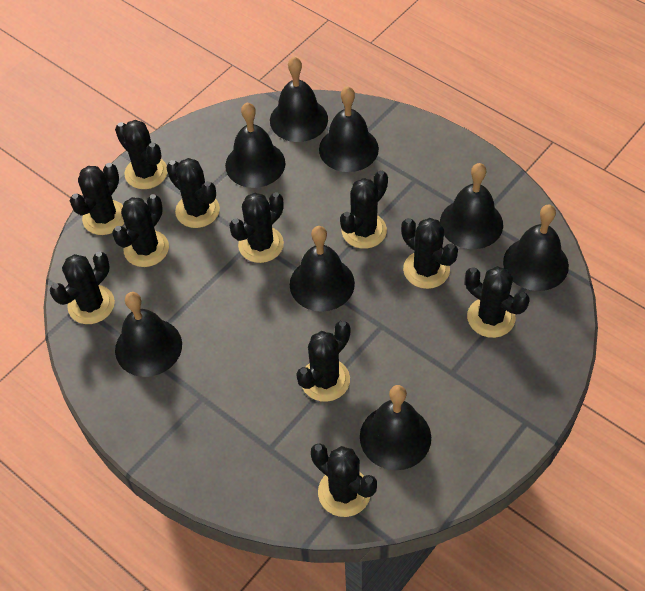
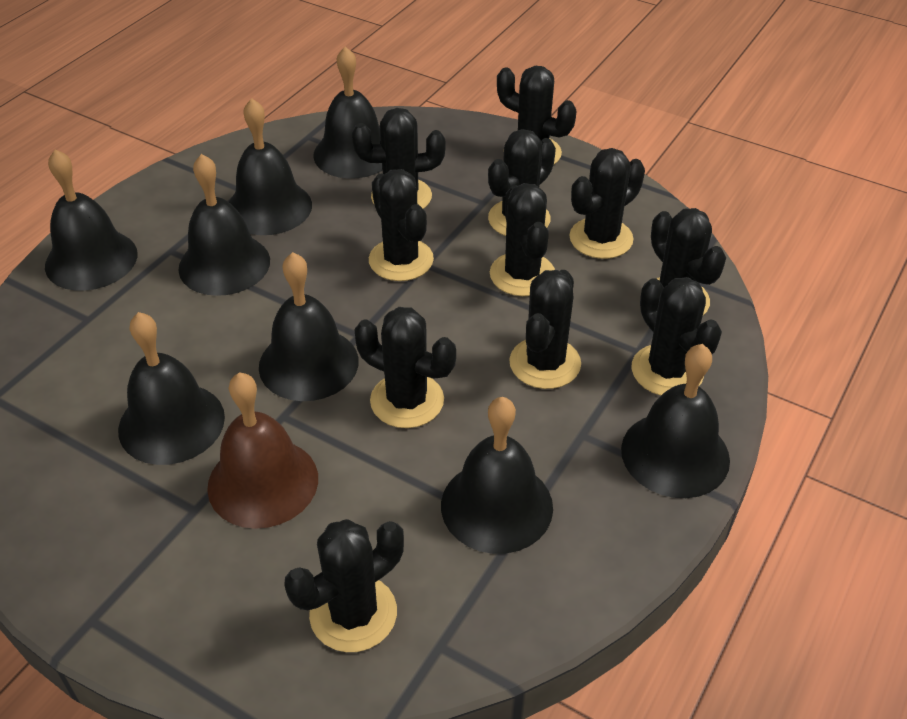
brown bell: none = 0 -> [207,372,318,529] = 1

